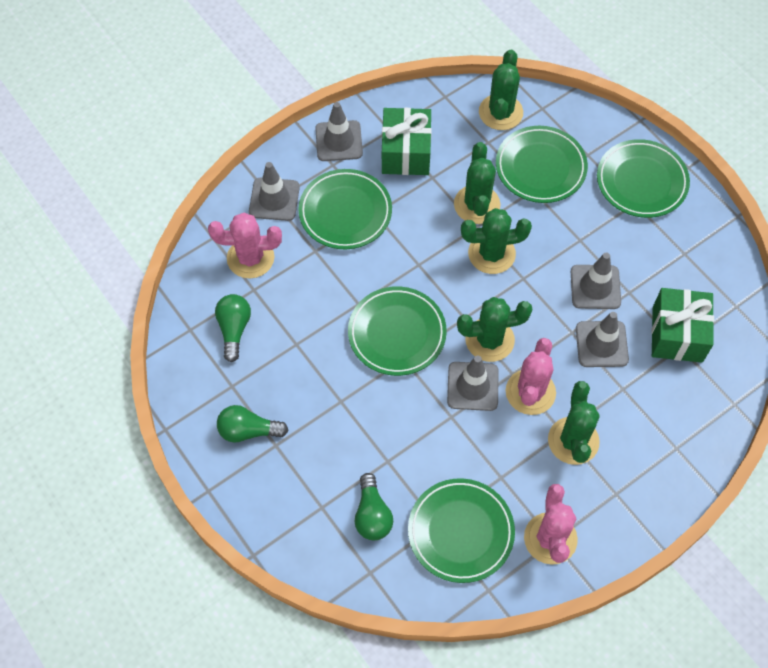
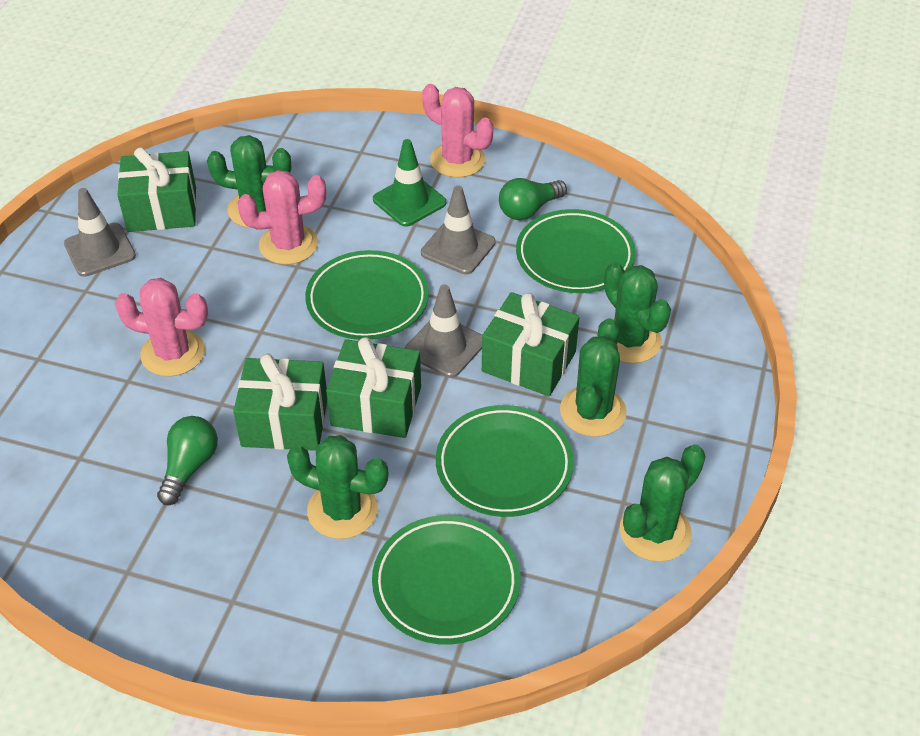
green gift: [382,108,432,175] [651,288,714,363] = 2 -> [117,148,197,232] [233,354,327,451] [326,337,421,438] [482,292,579,396] = 4
green light bulb: [215,294,251,362] [217,405,288,443] [354,473,393,540] = 3 -> [157,416,218,505] [499,178,567,220] = 2
green plate: [298,169,392,249] [348,286,447,376] [408,478,515,583] [496,126,588,203] [597,139,690,218] = 5 -> [305,250,429,340] [372,515,521,645] [436,405,574,517] [516,209,636,293] = 4
green traffic cone: none = 0 -> [373,139,446,227] = 1
grey traffic cone: [249,162,300,221] [315,102,363,161] [447,355,499,411] [571,253,621,309] [576,312,629,367] = 5 -> [64,188,136,277] [405,284,482,378] [421,186,496,274] = 3

